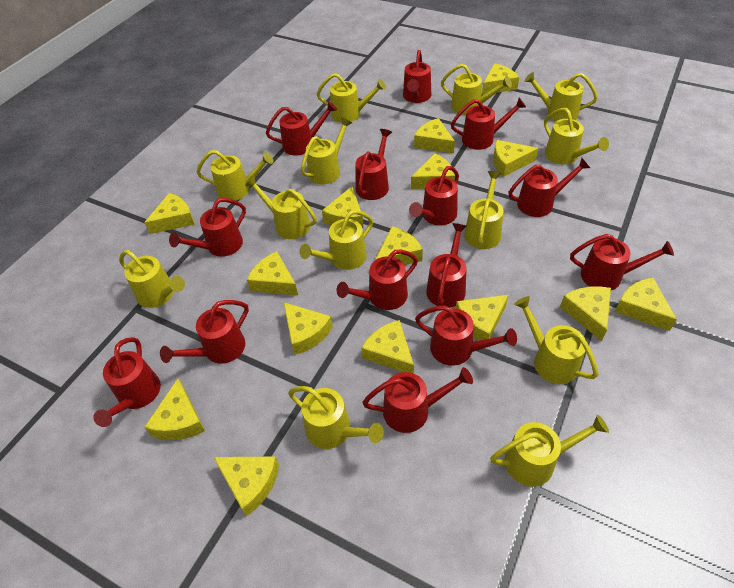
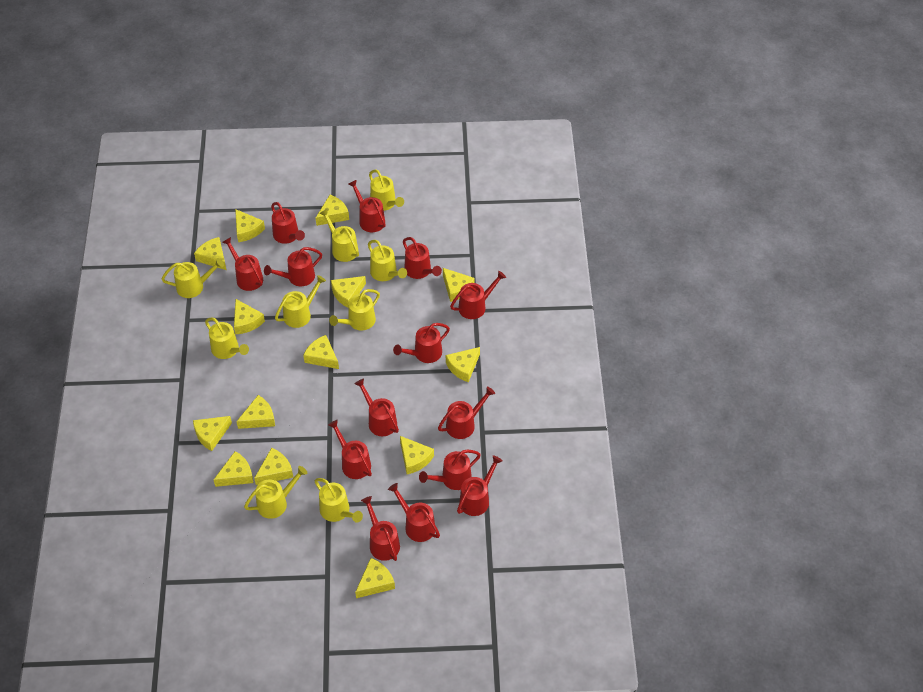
yellow cheese: [144,193,195,234] [144,379,205,440] [213,457,279,516] [247,251,298,295] [283,302,333,355] [322,186,364,228] [361,320,414,374] [375,226,423,265] [411,154,455,189] [414,118,455,153] [456,295,508,341] [482,63,519,95] [493,140,539,177] [560,286,611,341] [615,278,677,331] = 15 -> [193,416,232,451] [194,237,227,270] [214,451,253,487] [234,299,265,334] [235,209,265,242] [236,395,275,429] [254,448,293,485] [303,335,339,369] [316,195,349,226] [331,276,366,307] [355,558,395,598] [400,436,434,474] [443,268,475,302] [446,347,480,382] = 14
yellow watering can: [119,250,185,308] [196,150,273,201] [245,176,317,239] [288,386,384,449] [299,210,373,270] [301,117,352,184] [317,73,386,123] [441,64,512,115] [464,171,504,249] [490,415,609,487] [514,296,598,384] [524,72,598,121] [544,108,609,165] = 13 -> [162,258,224,298] [205,318,249,359] [244,466,307,519] [275,275,326,328] [315,478,363,523] [319,209,359,262] [329,289,380,330] [368,240,407,281] [369,169,404,211] = 9

